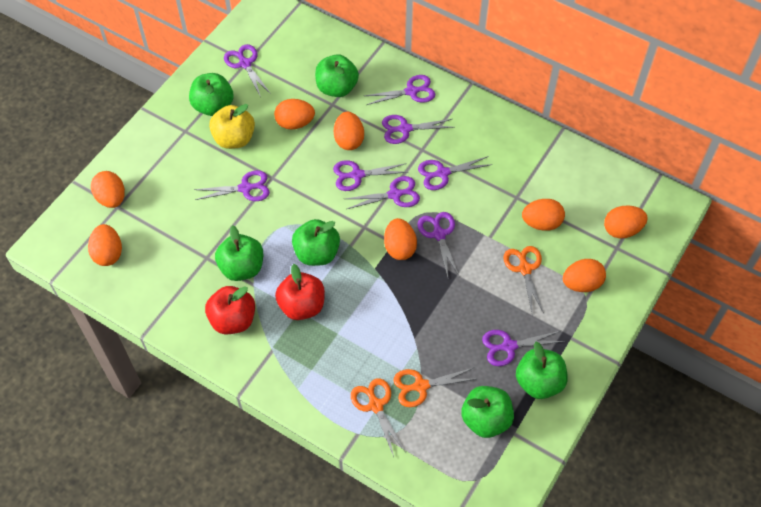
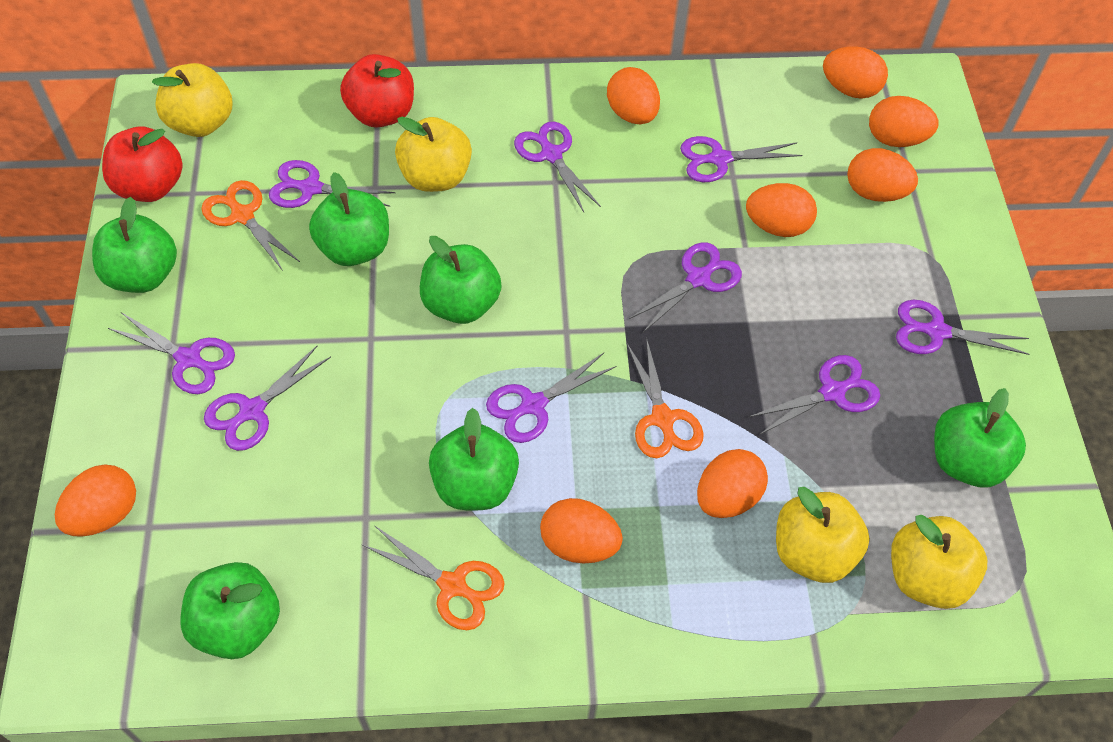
yellow apple: [209,104,255,149] = 1 -> [152,63,232,137] [395,117,472,192] [776,487,870,583] [891,515,987,609] = 4

